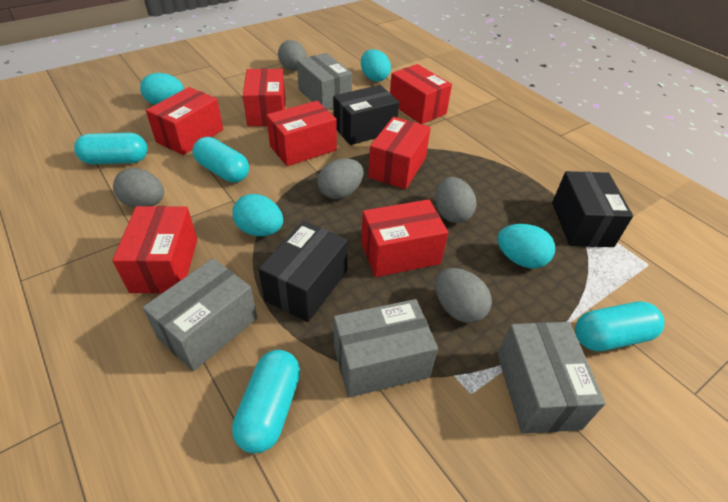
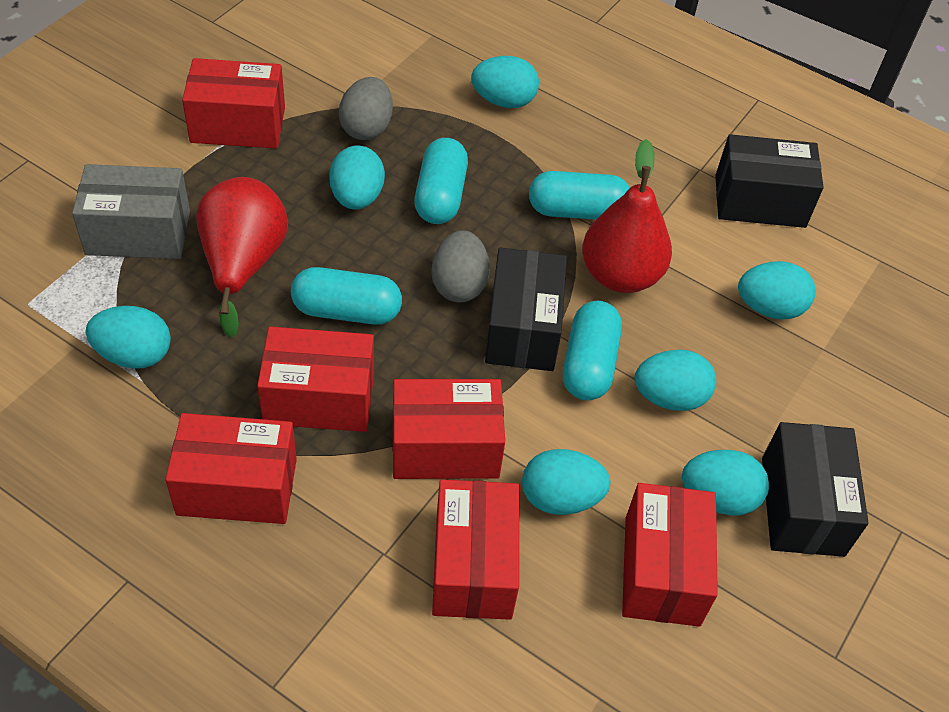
grey box: [142,258,257,371] [297,53,352,110] [334,299,438,397] [498,322,606,434] = 4 -> [72,164,190,259] = 1
grey egg: [113,168,164,208] [278,40,307,70] [318,158,364,199] [435,177,477,223] [435,268,492,323] = 5 -> [339,77,393,140] [431,230,490,302] = 2
red box: [112,206,197,293] [146,87,223,155] [243,69,285,126] [266,101,337,166] [361,199,448,277] [368,117,431,189] [390,64,452,124] = 7 -> [165,413,297,524] [182,58,285,149] [257,326,374,432] [392,379,505,479] [432,479,519,620] [622,483,718,627] = 6
red pear: none = 0 -> [196,177,288,338] [582,139,672,293] = 2
turquoise egg: [140,73,184,105] [232,194,283,236] [361,49,391,82] [497,224,555,269] = 4 -> [86,306,171,369] [329,145,385,209] [471,56,539,108] [522,449,611,515] [634,350,716,411] [682,450,769,516] [738,261,816,320] = 7

